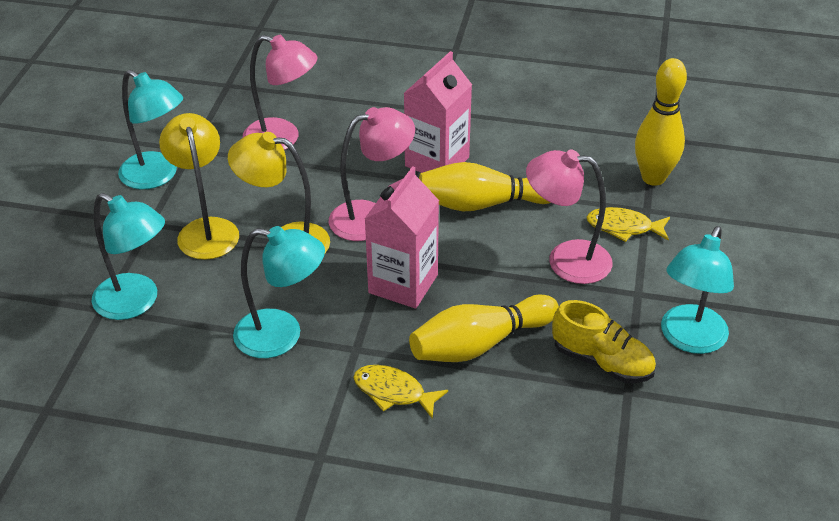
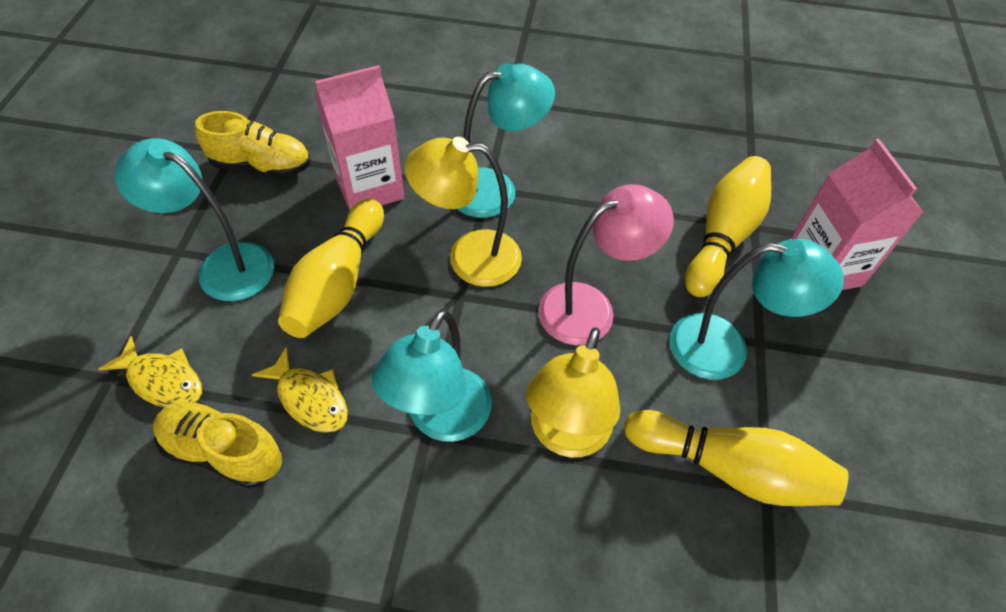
pink lamp: [243,35,318,150] [329,107,415,241] [526,149,612,284] = 3 -> [538,184,674,345] = 1
yellow shoe: [552,300,656,383] = 1 -> [153,402,282,489] [195,111,310,178] = 2

